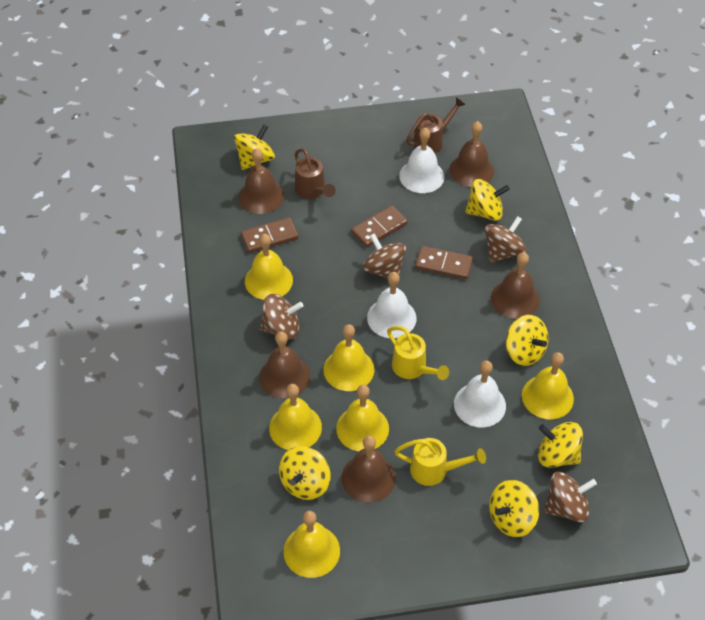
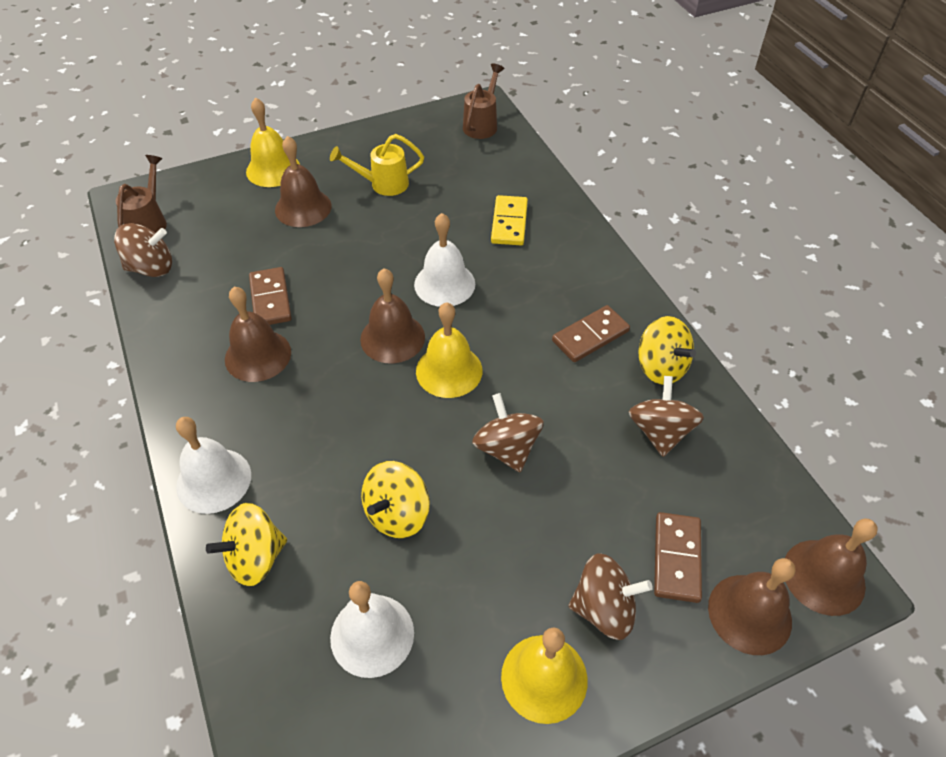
yellow bell: [245,234,293,300] [269,384,322,450] [284,511,340,578] [323,324,375,391] [336,385,389,451] [522,352,574,419] = 6 -> [246,97,300,187] [416,302,482,398] [501,627,588,724] = 3
yellow domino: none = 0 -> [491,195,528,245] = 1
yellow spinning top: [234,124,275,170] [279,446,331,500] [465,179,510,221] [489,480,539,537] [506,315,549,366] [538,422,583,468] = 6 -> [206,503,287,586] [361,461,430,538] [638,316,696,385] = 3
yellow watering can: [387,326,449,380] [394,438,486,486] = 2 -> [330,134,424,196] = 1

